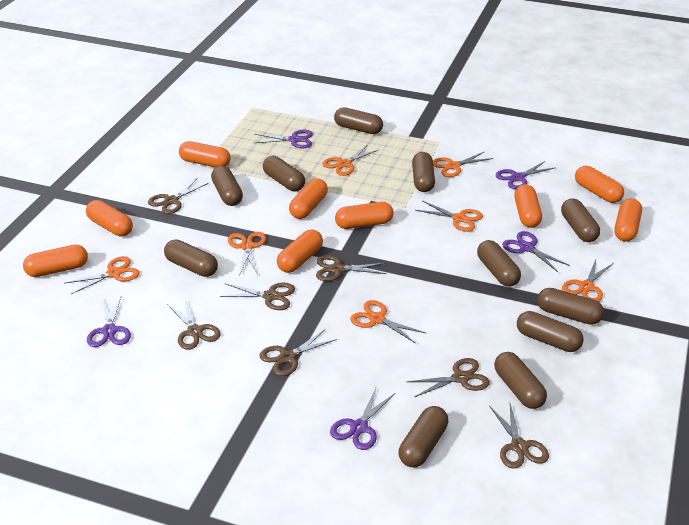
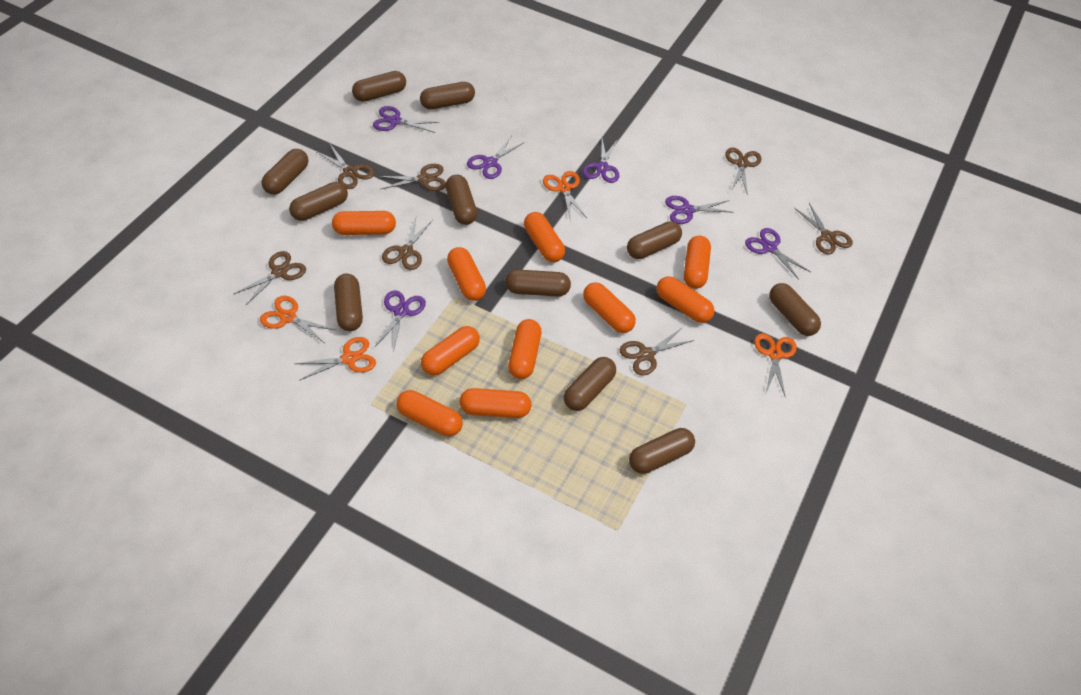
orange capsule: [23,245,88,277] [86,200,133,237] [179,141,231,167] [277,229,323,273] [289,178,328,219] [335,202,394,229] [514,184,542,228] [575,166,624,203] [614,198,642,242] = 9 -> [332,211,396,235] [396,390,463,436] [421,326,480,375] [447,247,486,301] [460,388,531,418] [508,319,542,379] [524,212,565,262] [583,282,636,333] [656,276,715,323] [684,236,711,289] = 10
orange scissors: [65,256,140,294] [228,232,266,275] [322,145,378,176] [350,300,426,344] [415,201,483,232] [433,151,493,177] [562,260,614,302] = 7 -> [260,296,335,343] [295,337,376,381] [543,171,587,218] [755,333,797,398] = 4
purple scissors: [87,297,131,347] [255,130,313,148] [330,388,395,450] [495,161,556,189] [502,231,570,272] = 5 -> [373,106,439,133] [374,290,426,353] [467,135,525,179] [582,139,620,183] [665,196,734,224] [745,228,811,280] = 6

